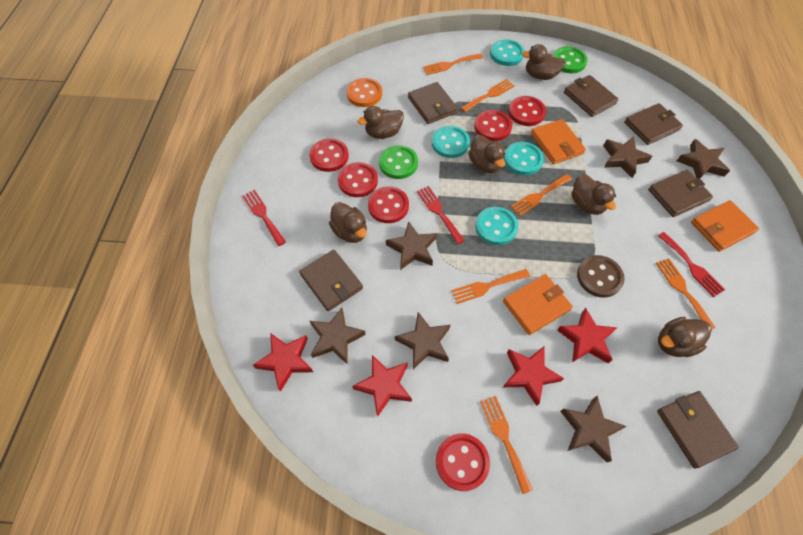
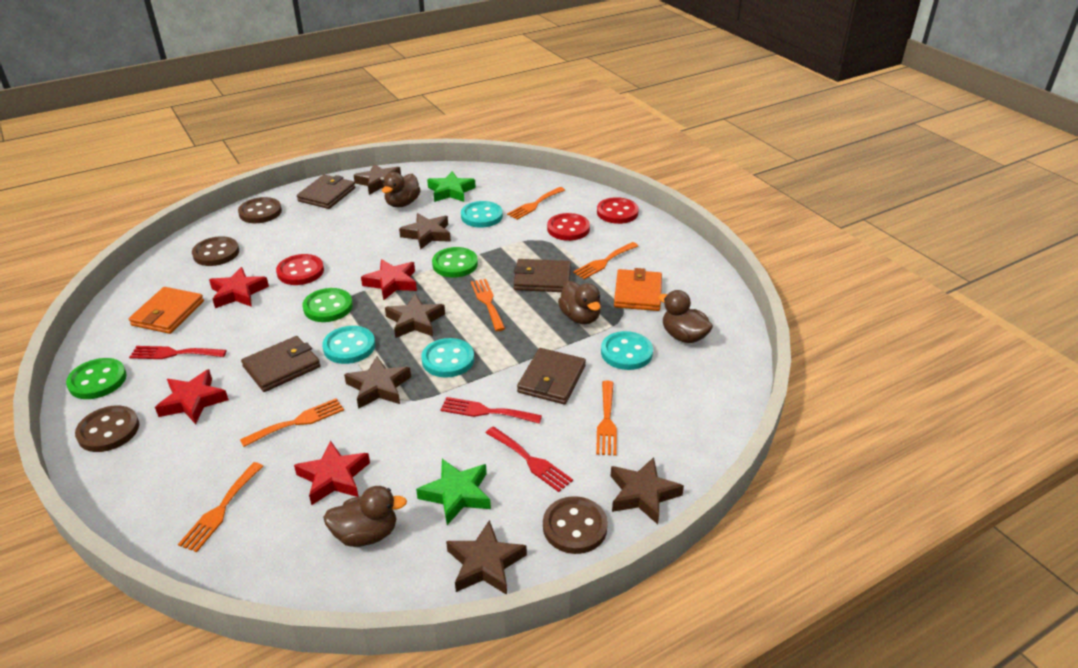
brown button: [577,255,625,298] = 1 -> [75,405,139,452] [192,236,239,266] [238,197,282,223] [543,496,608,554] = 4
brown duck: [329,202,367,243] [358,106,404,139] [468,135,505,173] [522,44,566,80] [571,174,616,215] [658,317,712,357] = 6 -> [323,486,407,547] [382,172,421,207] [558,281,601,324] [658,290,713,343] = 4
brown wallet: [299,250,363,311] [408,82,458,124] [564,75,619,117] [624,103,683,145] [648,170,713,217] [657,391,739,469] = 6 -> [241,336,321,392] [297,175,355,209] [514,259,571,292] [517,348,586,404] = 4
green button: [379,145,418,179] [553,46,588,73] = 2 -> [66,358,127,399] [302,288,353,322] [432,247,478,278] = 3
green star: none = 0 -> [416,459,491,525] [427,171,476,202] = 2
orange button: [346,78,382,107] = 1 -> none = 0
orange wallet: [503,274,573,335] [531,119,586,164] [691,200,759,252] = 3 -> [129,287,204,334] [614,268,662,311] = 2
red button: [309,138,349,172] [338,162,378,197] [368,186,409,223] [436,433,490,491] [474,110,512,141] [508,96,546,126] = 6 -> [276,254,324,285] [547,213,590,241] [597,197,639,224] = 3

